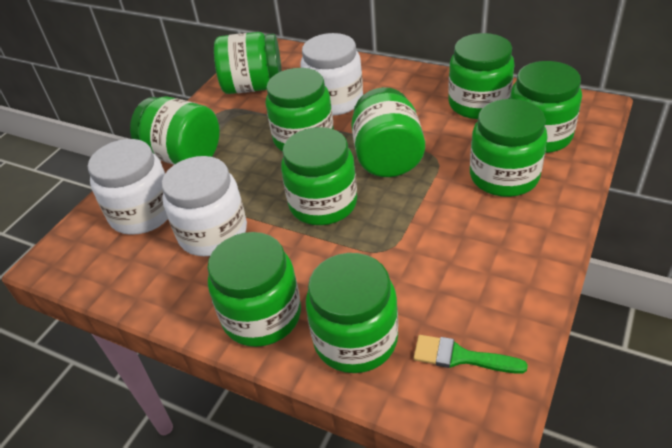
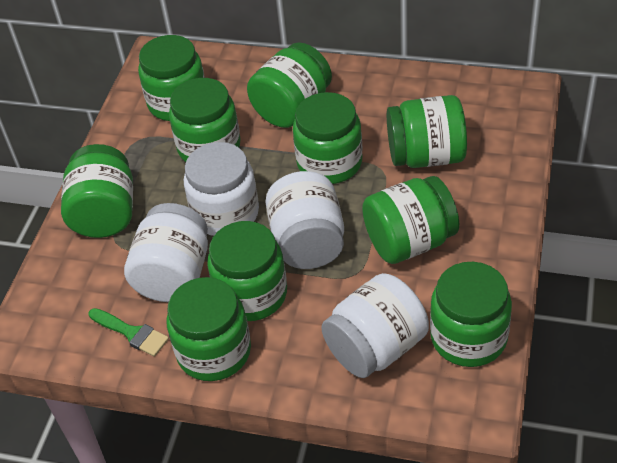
white jar: [88,139,168,235] [162,156,247,256] [300,33,363,116] = 3 -> [124,203,208,302] [184,142,259,236] [265,171,344,269] [321,273,429,378] = 4

